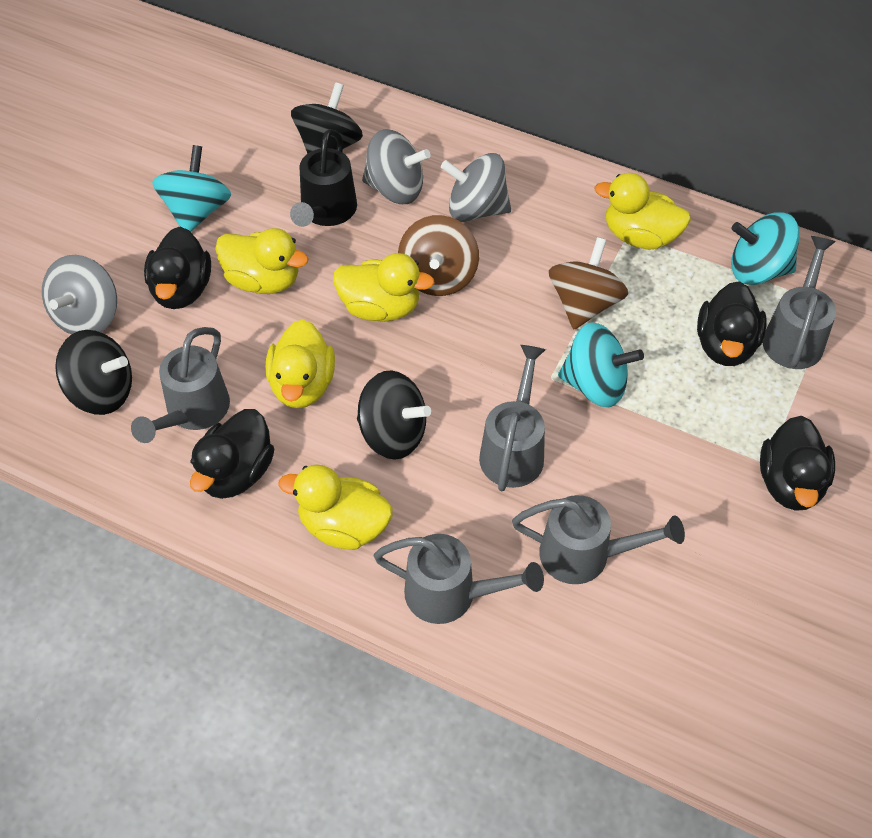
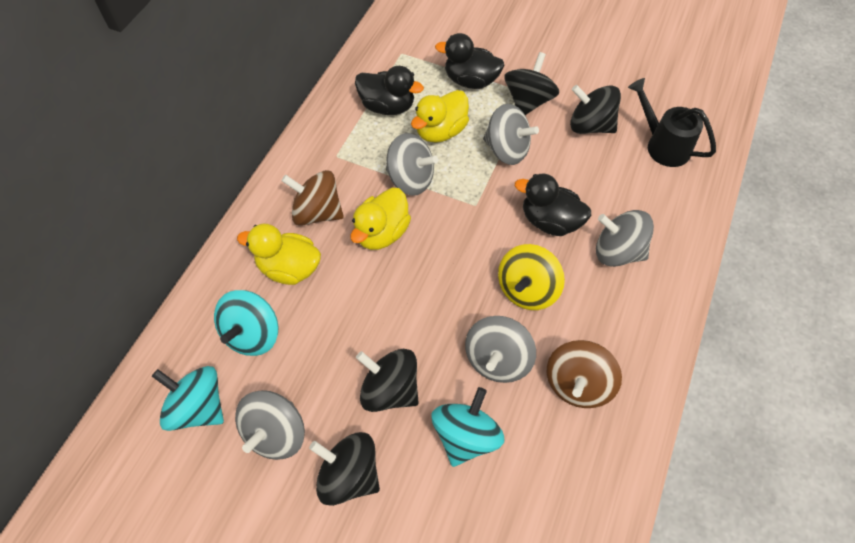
black duck: [144,227,211,309] [190,409,274,499] [697,281,767,366] [760,416,835,511] = 4 -> [355,66,424,115] [435,33,504,89] [515,174,591,236] = 3
black spinning top: [55,330,132,415] [291,82,363,154] [357,370,431,460] = 3 -> [309,432,380,506] [356,349,419,412] [504,52,559,115] [570,85,621,134] = 4
grey spinning top: [42,255,117,334] [362,129,430,204] [441,153,511,222] = 3 -> [235,390,305,460] [386,133,438,196] [465,316,536,383] [483,104,539,165] [596,210,654,267] = 5
grey watering can: [131,327,230,443] [374,534,544,624] [479,345,546,491] [512,495,685,584] [762,236,836,369] = 5 -> none = 0
yellow duck: [215,228,309,294] [265,319,335,408] [279,465,393,550] [333,253,435,322] [594,173,691,249] = 5 -> [237,224,321,285] [350,188,411,250] [411,90,469,143] = 3
yellow spinning top: none = 0 -> [498,244,565,310] = 1

